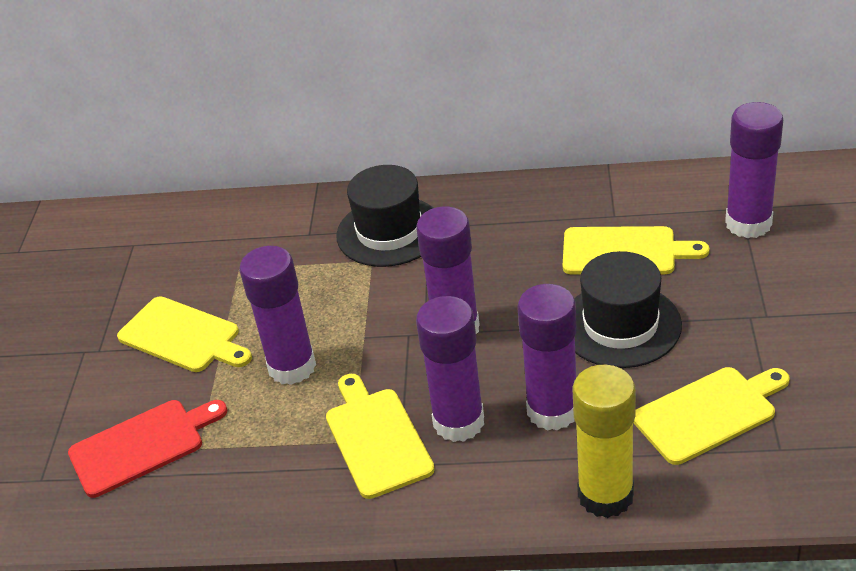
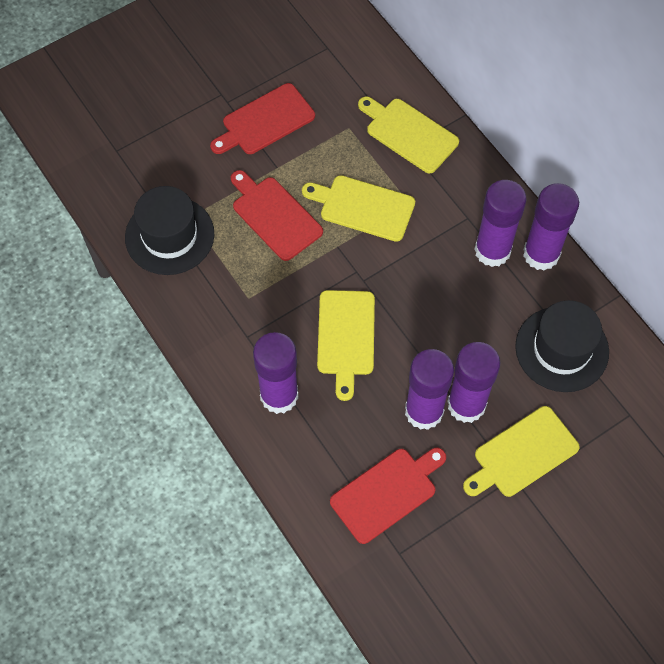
red cutting board: [68,400,228,498] = 1 -> [210,83,315,154] [231,170,323,261] [330,448,446,544] = 3
yellow glue stick: [572,365,636,518] = 1 -> none = 0

